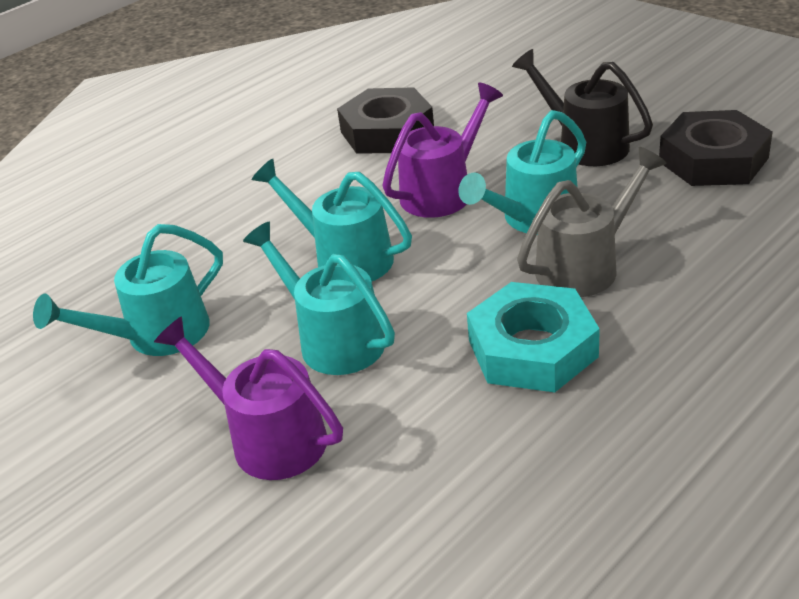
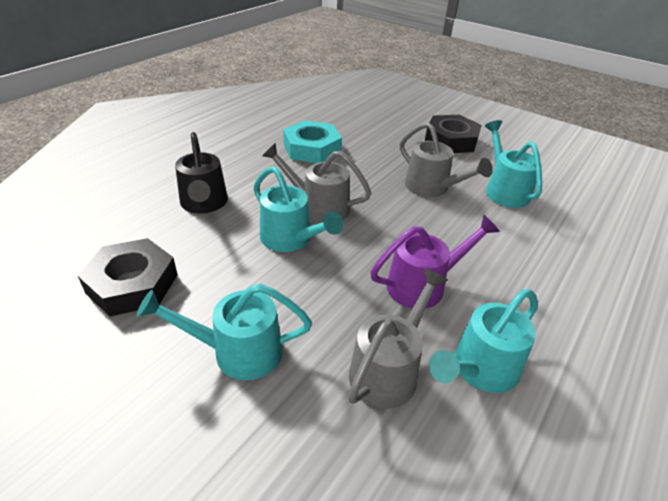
grey watering can: [517,147,667,297] = 1 -> [262,143,371,223] [348,268,448,409] [400,122,493,197] = 3
purple watering can: [154,316,343,480] [382,83,503,218] = 2 -> [370,215,500,309] = 1

